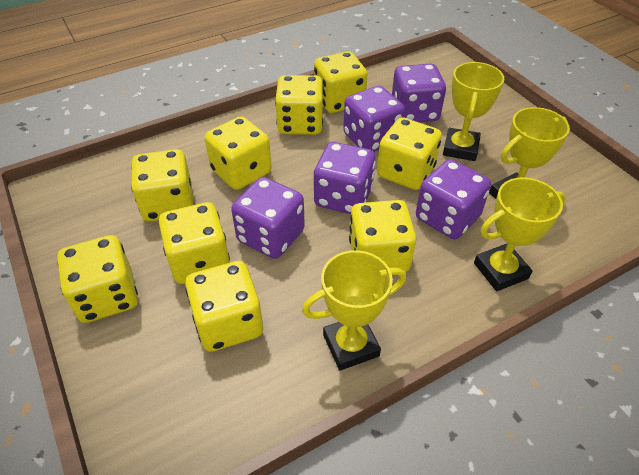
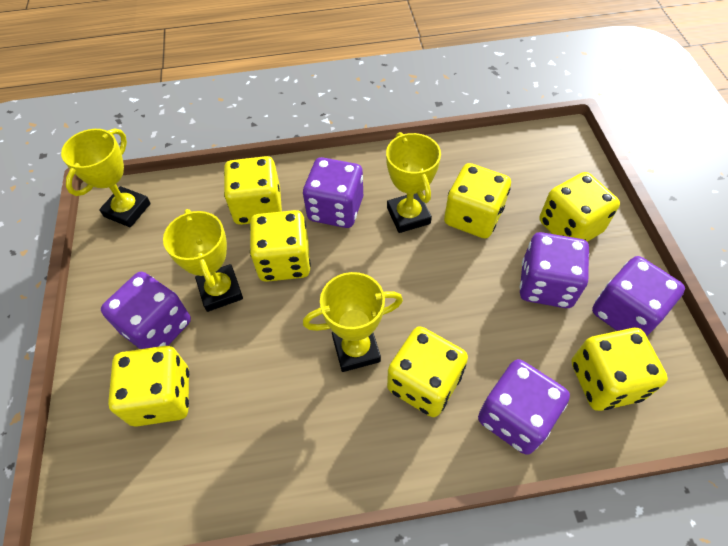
yellow dice: [57,235,138,323] [131,149,194,221] [159,202,230,284] [185,261,263,352] [205,116,272,190] [275,75,324,135] [314,51,367,113] [349,200,416,272] [377,117,442,190] = 9 -> [108,346,189,427] [224,156,282,225] [250,210,311,282] [387,326,468,417] [444,163,511,239] [539,172,620,242] [571,328,668,411] = 7

